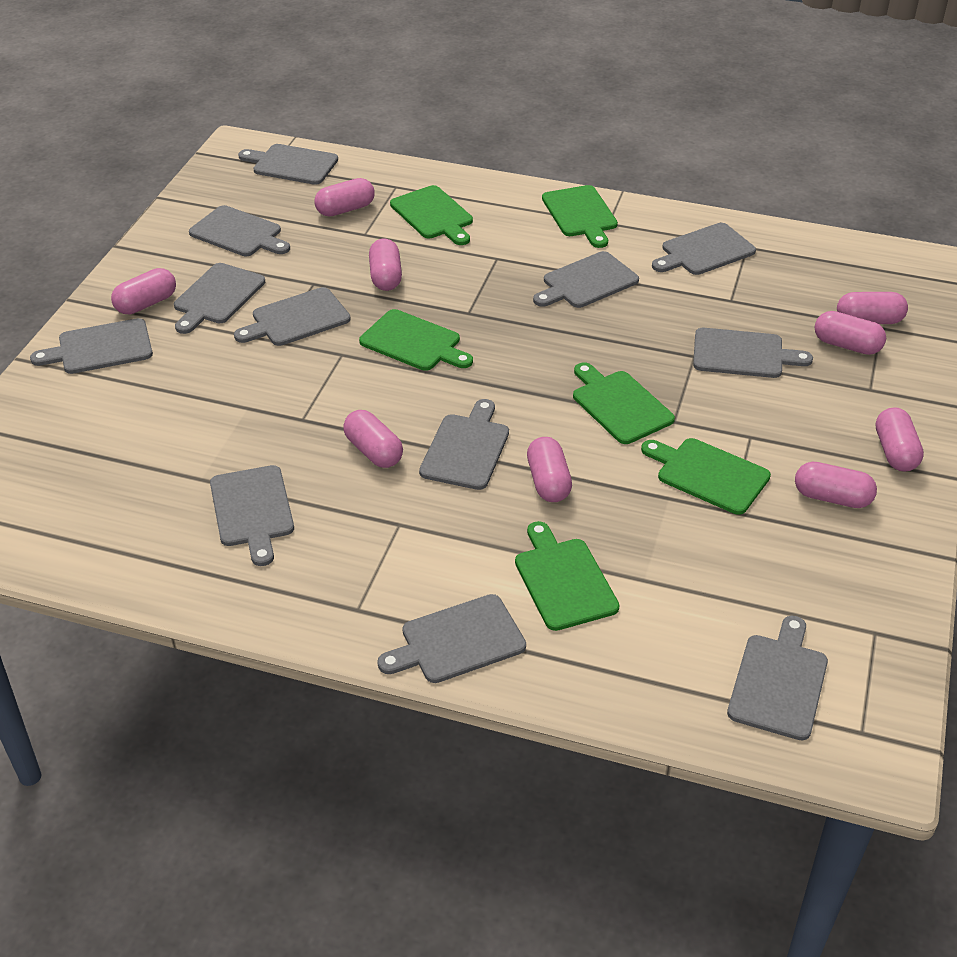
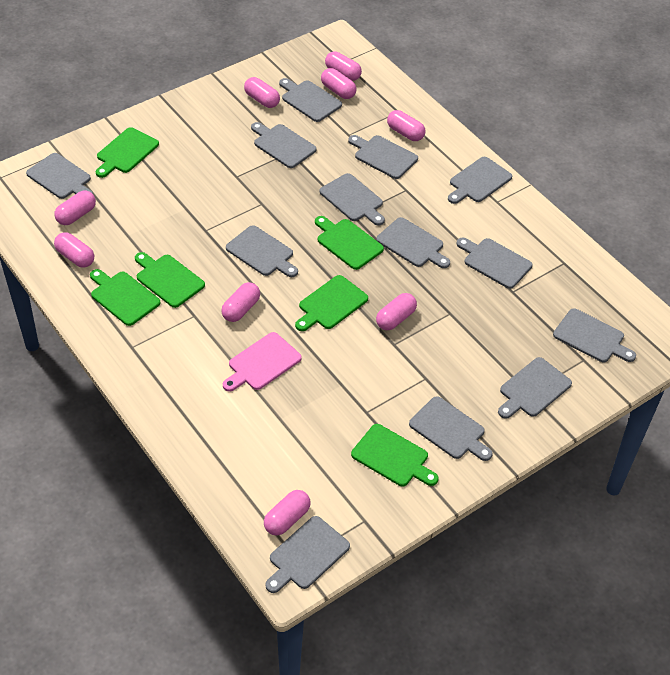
grey cutting board: [30,318,153,374] [174,263,265,334] [189,205,290,256] [210,465,294,566] [234,287,351,346] [238,144,338,185] [377,594,526,683] [419,399,509,490] [533,251,639,308] [652,223,756,275] [693,328,813,378] [727,616,828,740] = 12 -> [26,153,93,199] [226,225,298,277] [251,122,317,168] [265,516,350,593] [279,78,342,122] [320,173,385,226] [348,135,418,179] [376,217,450,268] [409,396,493,461] [448,157,512,204] [456,238,533,289] [498,357,572,419] [553,308,636,362] = 13
pink cutting board: none = 0 -> [223,332,302,392] = 1

